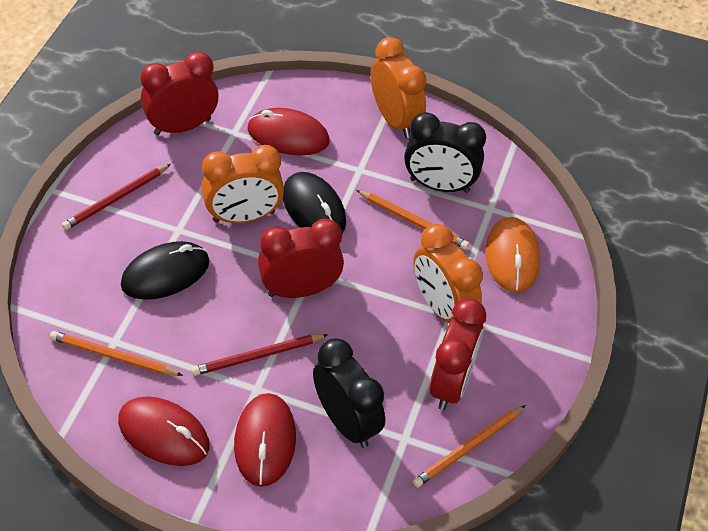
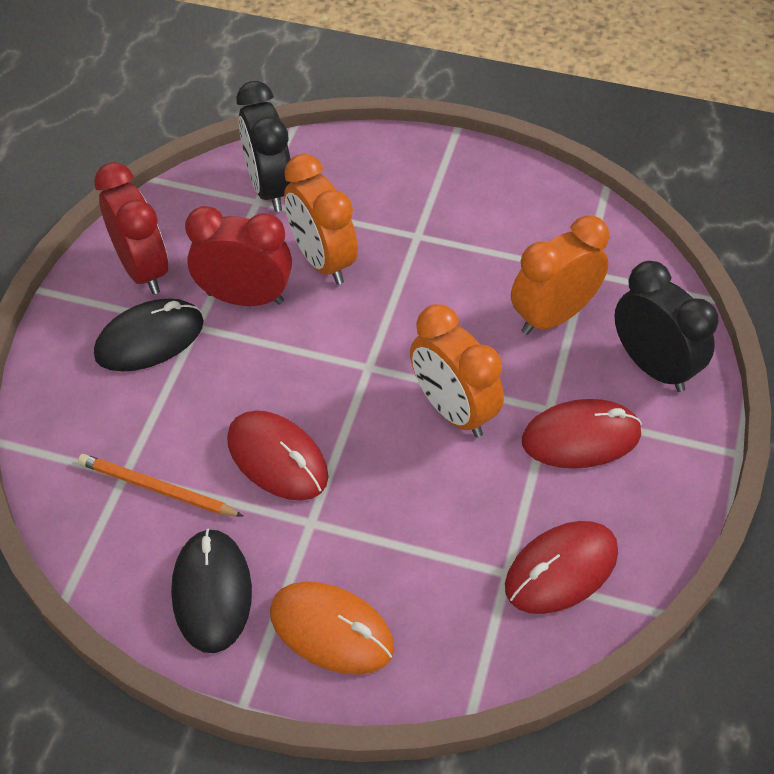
orange pencil: [50,331,183,376] [356,190,469,249] [413,405,526,488] = 3 -> [78,454,244,517] = 1
red clock: [140,52,219,135] [258,219,344,298] [429,298,486,410] = 3 -> [94,162,168,294] [185,206,292,306] = 2
red pencil: [62,164,171,230] [191,334,328,376] = 2 -> none = 0

